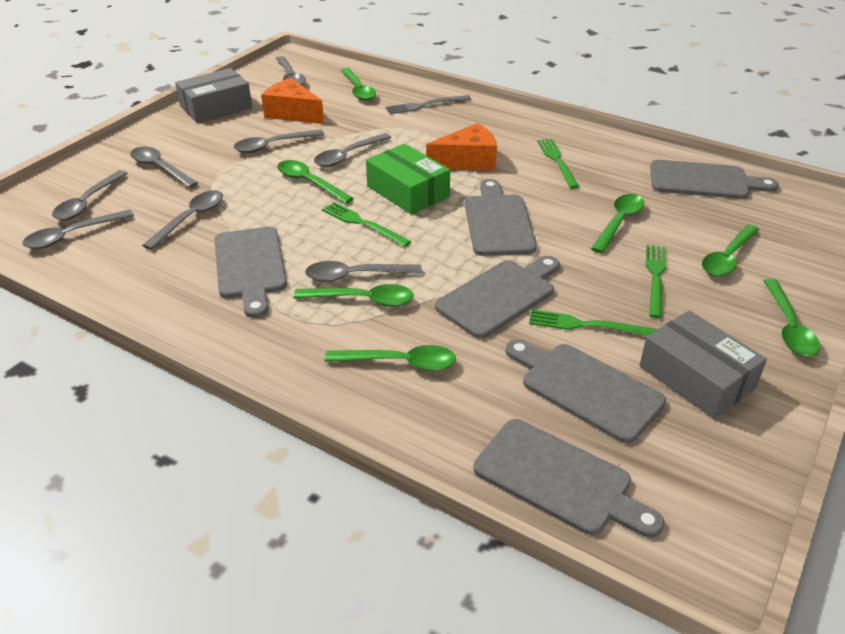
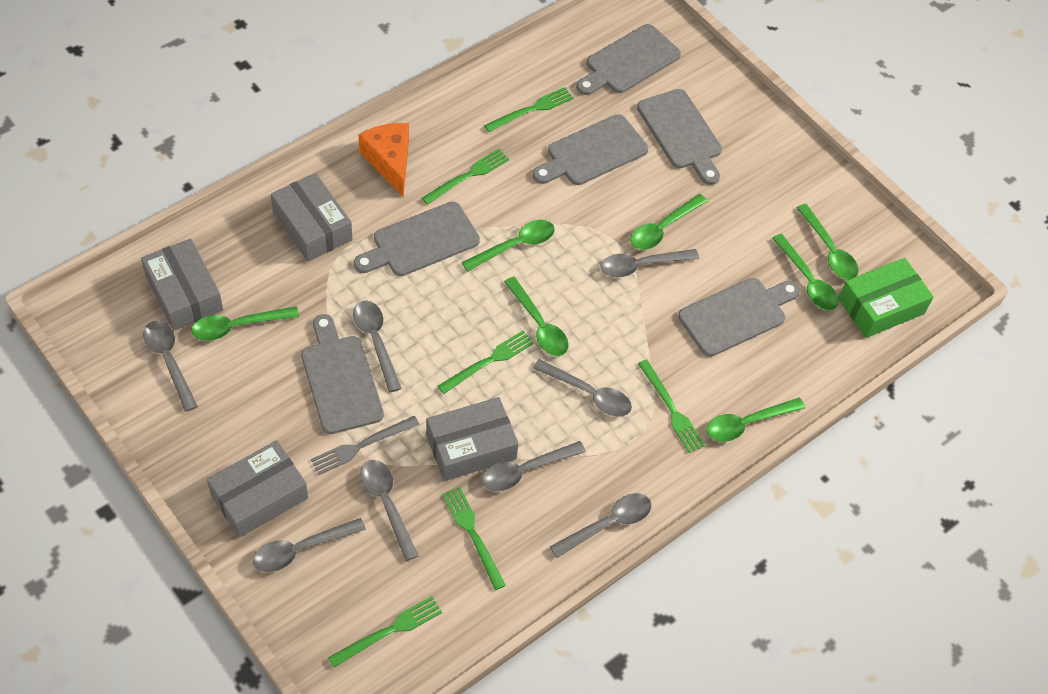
green fork: [322,202,411,247] [529,310,658,336] [537,139,579,189] [646,245,666,318] = 4 -> [328,596,442,668] [422,149,509,205] [438,331,534,394] [442,487,506,590] [484,87,574,132] [638,359,705,453] = 6
grey box: [175,68,252,123] [639,310,767,419] = 2 -> [141,239,223,330] [207,440,308,538] [271,173,352,261] [426,397,519,481] = 4
orange cheese: [261,78,324,124] [426,123,497,171] = 2 -> [358,123,409,197] = 1

